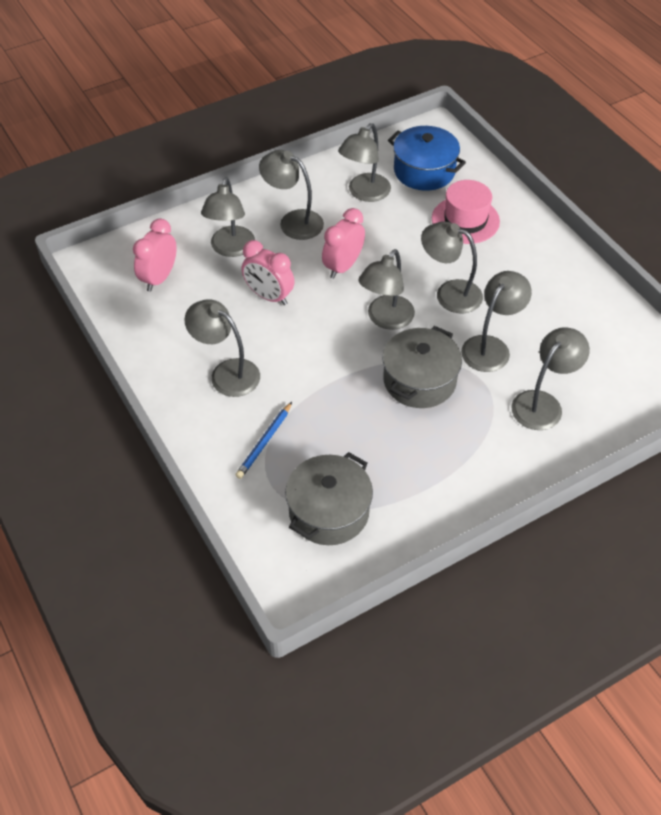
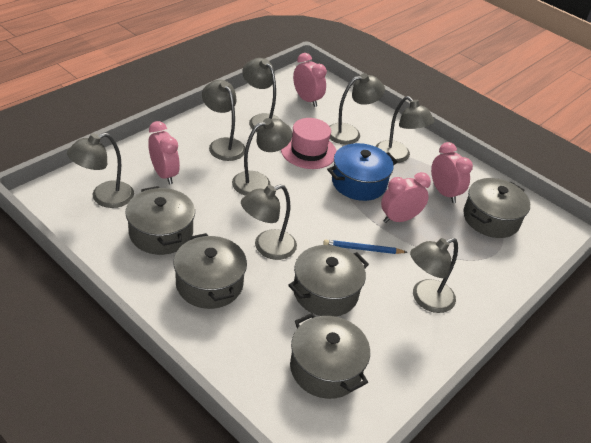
grey pot: [285,452,373,545] [383,326,462,408] = 2 -> [125,186,195,255] [174,233,247,309] [288,245,369,317] [290,313,370,399] [463,178,530,238] = 5
pink clock: [133,218,177,292] [242,240,295,305] [322,208,365,279] = 3 -> [148,121,180,184] [293,53,327,107] [381,172,431,223] [431,142,473,203] = 4

